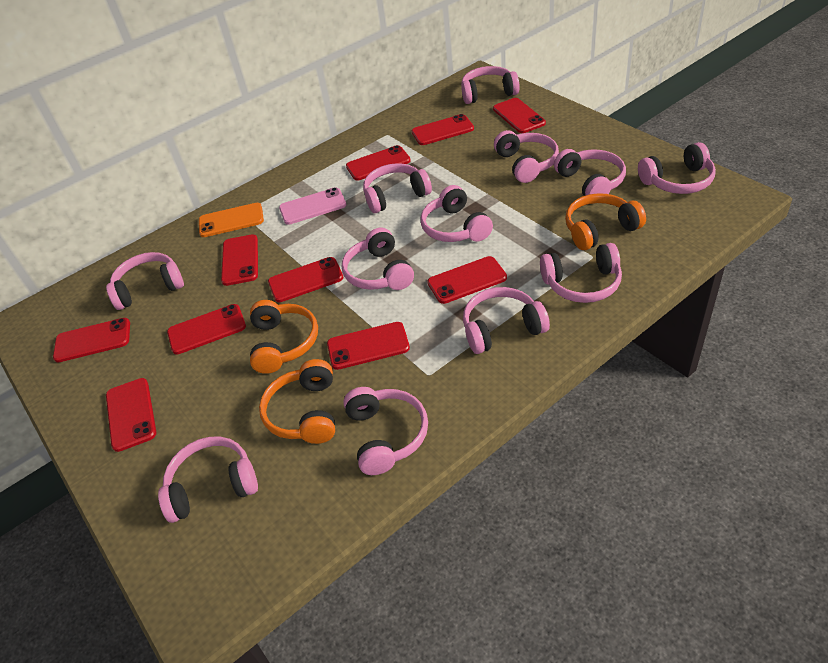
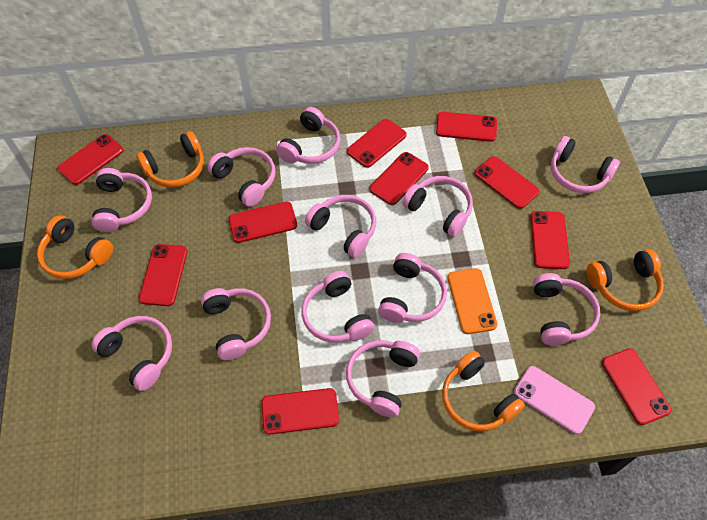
orange headphones: [250,300,318,374] [259,359,335,444] [565,193,646,250] = 3 -> [37,215,113,279] [136,131,204,188] [442,351,525,431] [587,249,664,311] = 4

